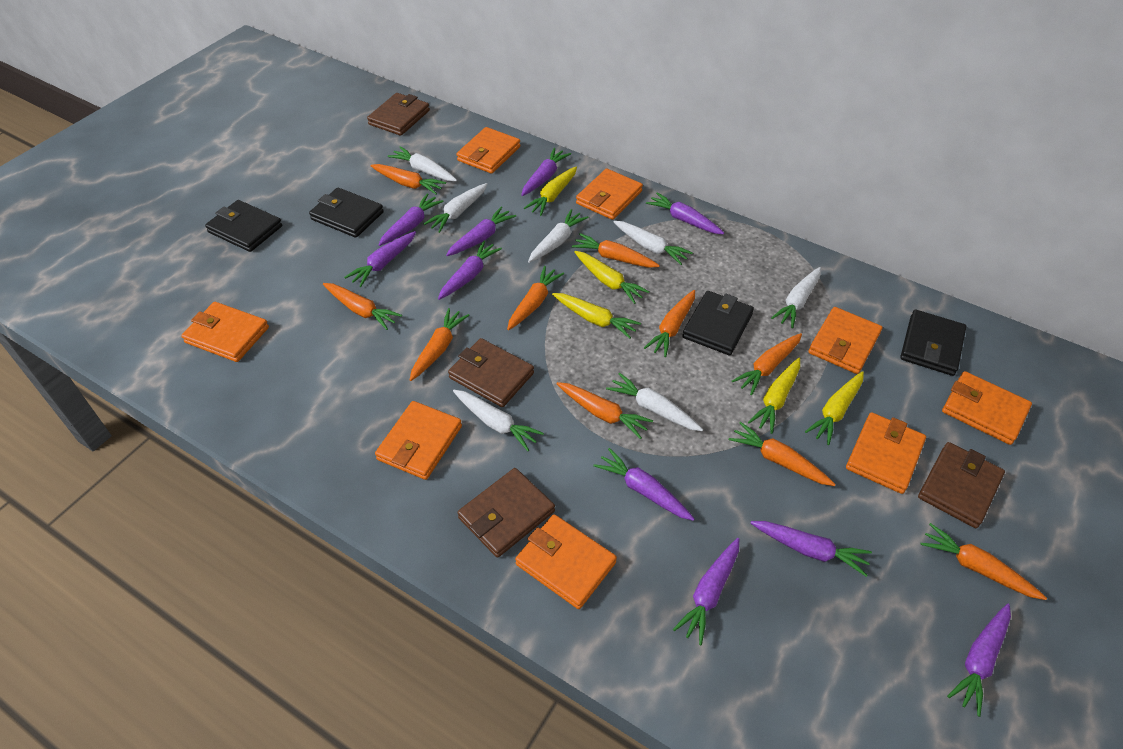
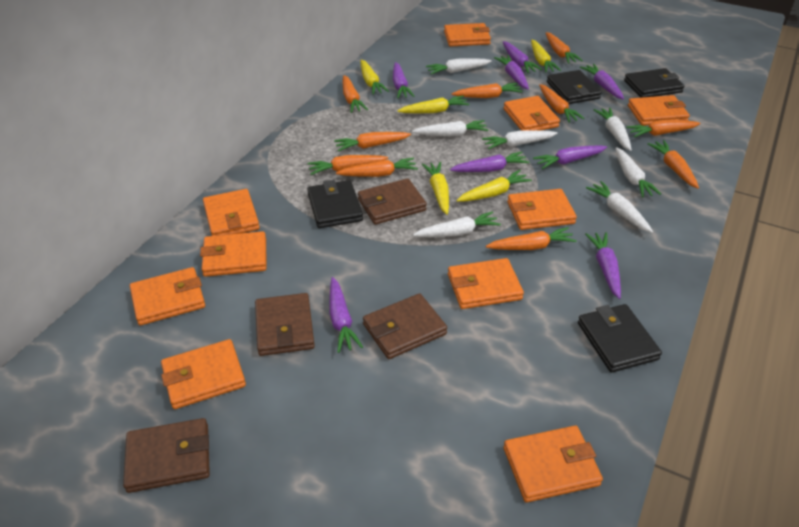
orange wallet: [181,302,269,362] [375,401,462,480] [457,127,521,174] [515,514,617,609] [576,169,643,220] [808,307,882,374] [846,412,926,494] [942,371,1032,445] = 8 -> [130,267,205,325] [161,339,246,409] [200,231,267,277] [203,189,260,236] [444,23,491,46] [448,258,524,309] [503,96,560,131] [503,426,603,502] [507,189,577,230] [628,95,690,126] = 10
purple carrot: [344,231,416,287] [378,193,443,246] [438,240,502,300] [446,207,516,256] [521,148,571,196] [593,448,694,521] [646,192,724,234] [673,538,739,645] [750,521,872,577] [947,604,1011,717] = 10 -> [329,277,363,353] [393,62,415,98] [450,152,529,172] [494,55,529,90] [503,41,542,73] [533,145,607,169] [580,64,624,99] [585,232,621,299] = 8

